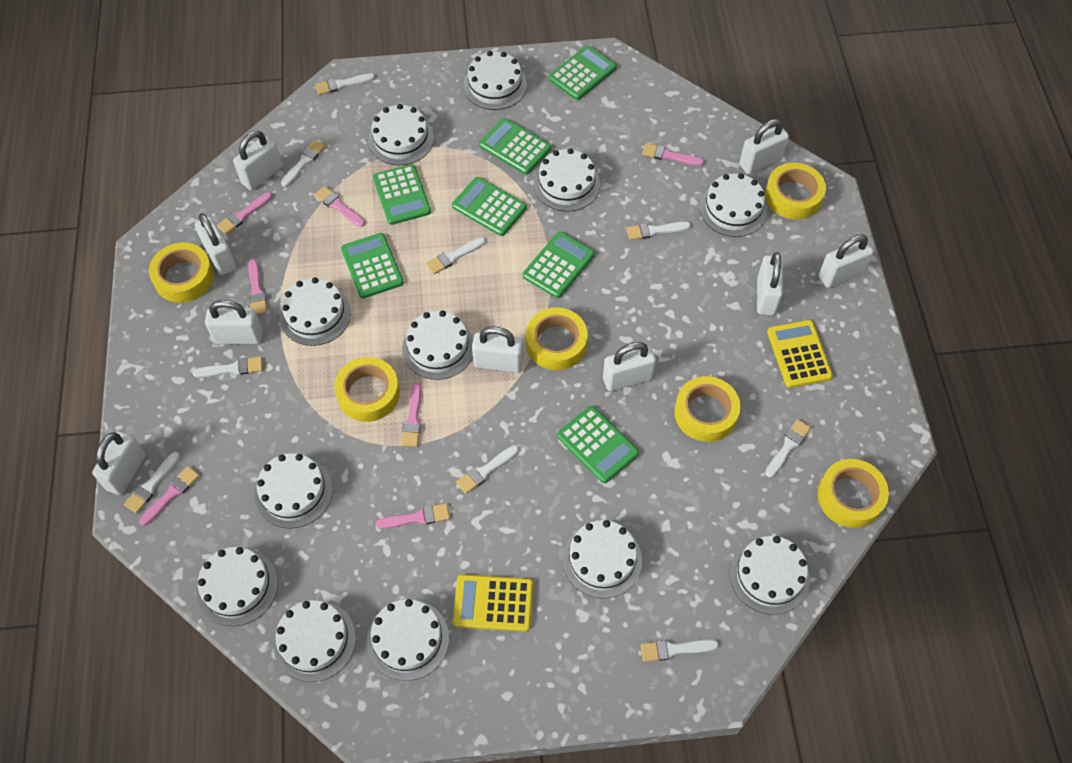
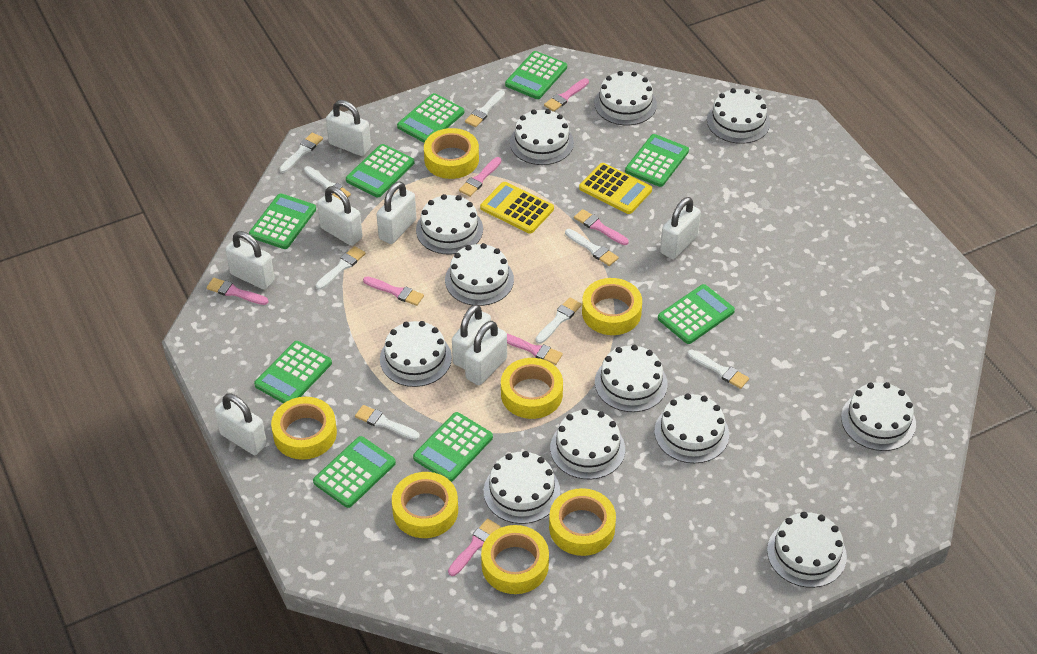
green calculator: [341,233,404,298] [373,164,431,225] [452,177,527,236] [479,118,551,174] [523,232,595,298] [549,45,617,100] [557,406,639,483] = 7 -> [249,194,316,249] [254,341,332,403] [313,436,396,508] [346,144,414,197] [397,93,464,143] [413,412,493,482] [505,51,567,99] [625,134,689,187] [658,284,735,344] = 9
white brush: [124,452,180,513] [193,356,263,378] [281,140,325,187] [315,73,375,95] [426,237,486,274] [456,445,519,494] [626,222,691,240] [640,639,719,662] [766,419,811,478] = 9 -> [279,133,323,173] [304,166,351,200] [316,246,365,290] [355,405,420,440] [465,90,505,127] [536,297,582,344] [565,229,619,266] [687,350,749,389] = 8
white padlock: [92,431,145,495] [195,213,236,275] [205,300,262,344] [233,131,283,190] [472,327,523,373] [603,342,656,391] [739,119,789,174] [757,252,783,315] [819,234,874,288] = 9 -> [215,393,267,455] [225,231,275,290] [317,186,363,246] [326,100,371,156] [376,181,417,244] [452,304,491,369] [465,321,507,385] [660,197,701,259] = 8
yellow tape: [149,242,214,303] [334,357,400,422] [526,307,588,370] [674,376,741,442] [765,163,826,220] [818,459,889,528] = 6 -> [271,397,337,460] [392,472,458,538] [424,128,479,179] [481,525,549,594] [501,358,563,419] [549,488,616,556] [582,278,642,335] = 7

